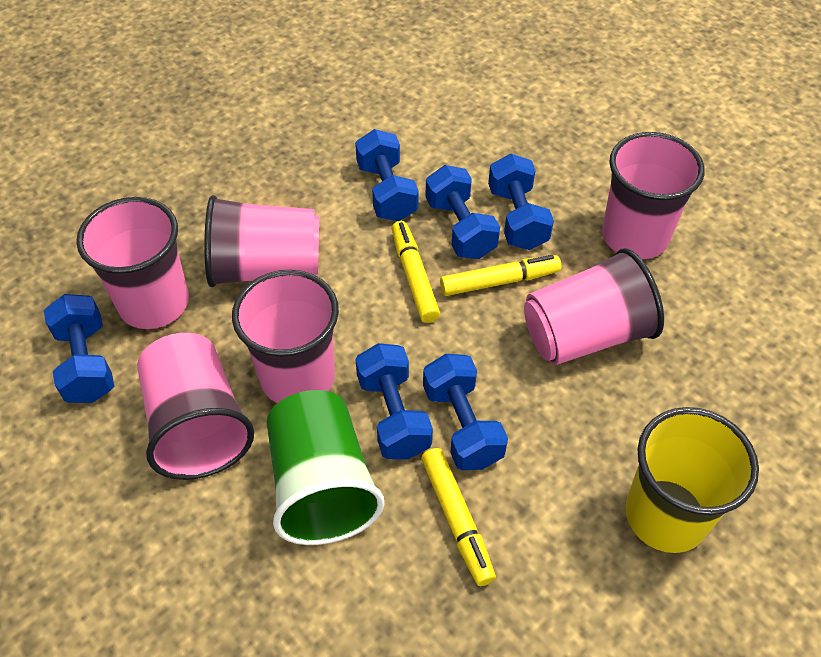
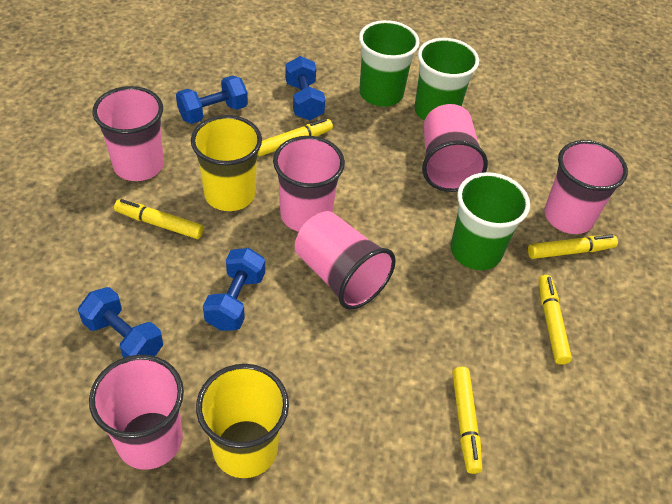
blue dumbbell: [44,294,114,403] [355,129,419,221] [355,343,433,459] [423,354,508,470] [426,165,500,259] [488,154,554,250] = 6 -> [78,287,163,358] [176,75,248,124] [203,248,265,331] [285,56,325,120] = 4
green cup: [267,390,384,545] = 1 -> [359,20,420,107] [414,38,479,120] [450,172,530,270] = 3
yellow cup: [625,407,759,553] = 1 -> [191,115,262,211] [196,364,289,478] = 2
yellow marker: [392,221,440,323] [421,448,496,586] [440,255,561,296] = 3 -> [114,199,204,239] [258,118,333,156] [452,367,482,474] [528,235,618,259] [538,275,572,365] = 5

